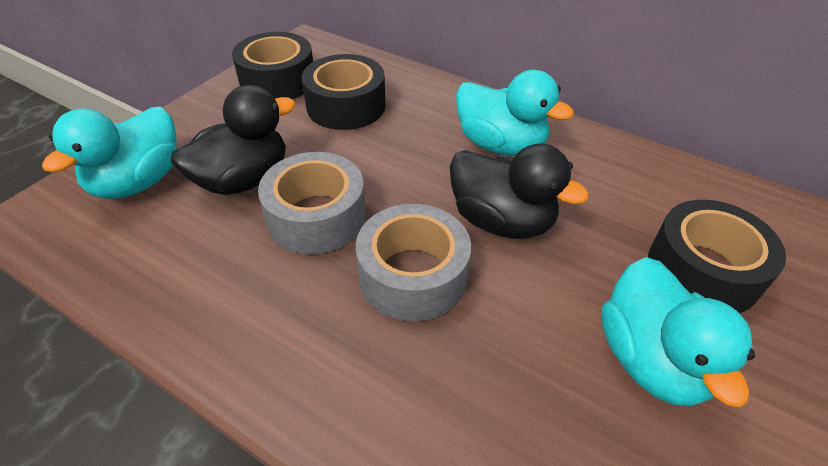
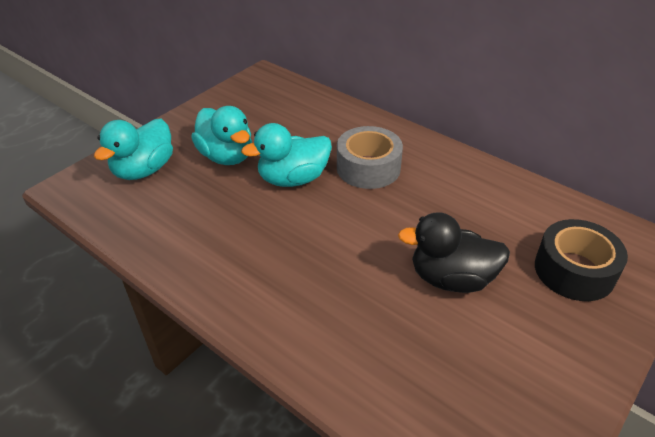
black duck: [171,85,296,195] [450,143,589,239] = 2 -> [398,212,510,293] = 1
black tape: [232,32,313,99] [302,54,386,130] [648,200,786,313] = 3 -> [535,219,628,301] = 1
grey tape: [258,152,366,254] [356,204,471,322] = 2 -> [337,126,403,189] = 1

